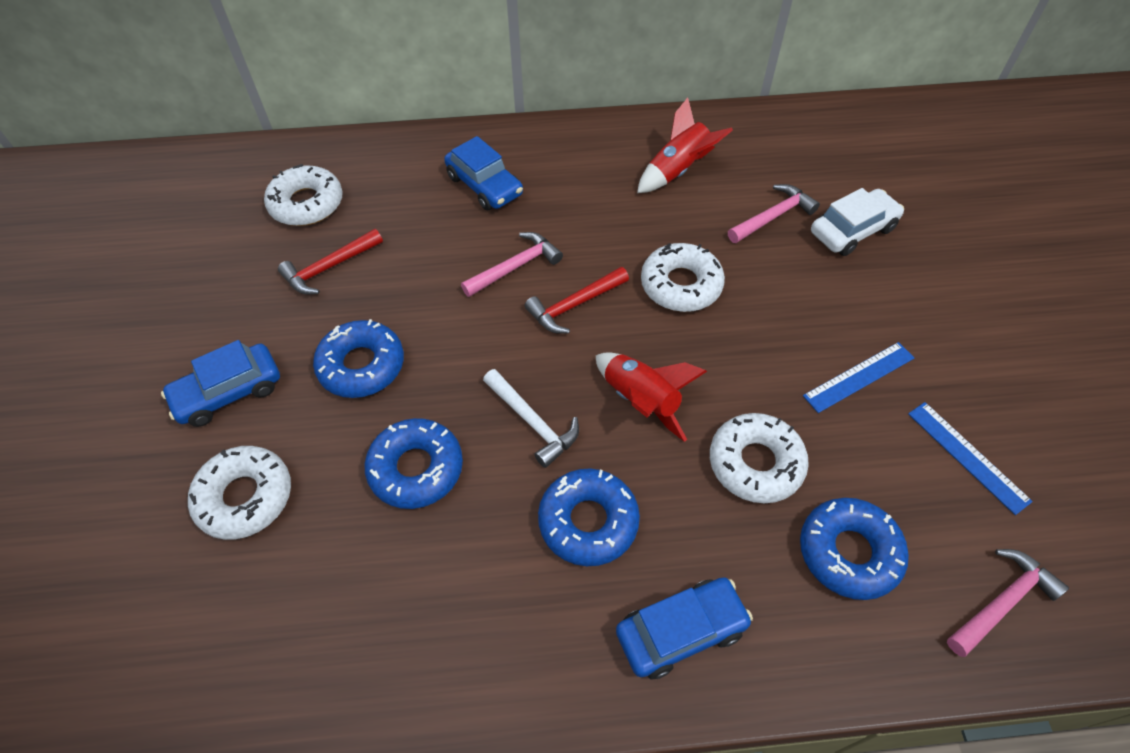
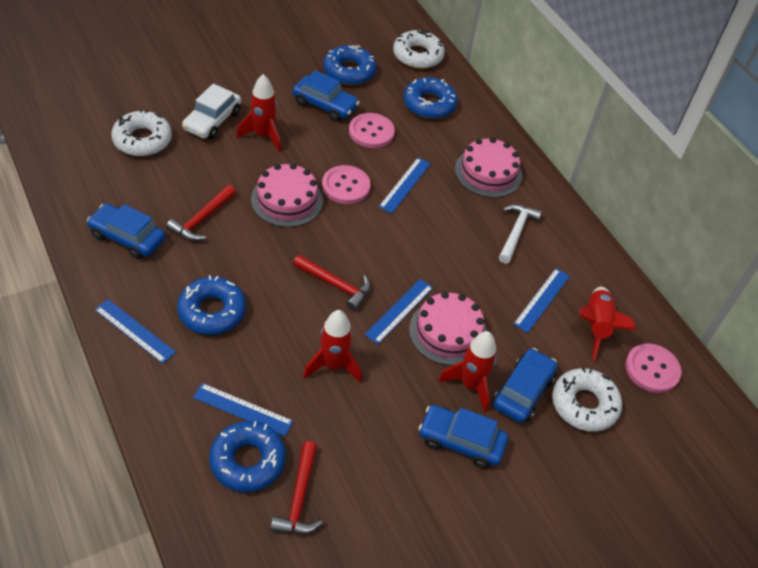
blue car: [161,340,280,427] [444,136,523,210] [616,577,753,680] = 3 -> [87,203,165,259] [293,70,360,121] [419,405,508,469] [493,348,558,423] = 4
blue ruler: [803,342,914,413] [908,402,1033,515] = 2 -> [94,299,176,364] [193,383,293,436] [364,279,433,344] [379,158,431,213] [513,268,570,333] = 5
pink button: none = 0 -> [322,165,371,204] [349,113,395,148] [625,343,681,393] = 3
pink cake: none = 0 -> [251,163,323,227] [409,292,487,366] [455,137,522,198] = 3
pink hammer: [461,232,563,297] [728,184,820,243] [947,549,1069,657] = 3 -> none = 0
red hammer: [278,229,383,295] [525,267,629,334] = 2 -> [166,185,236,241] [271,441,323,534] [293,255,371,311] = 3
red rocket: [595,352,707,442] [637,98,733,193] = 2 -> [236,74,281,152] [303,310,362,383] [438,331,497,413] [579,287,636,361] = 4
white donut: [188,446,291,540] [264,164,343,226] [641,243,725,312] [710,413,809,503] = 4 -> [111,109,172,156] [393,30,445,69] [552,367,622,432] = 3

